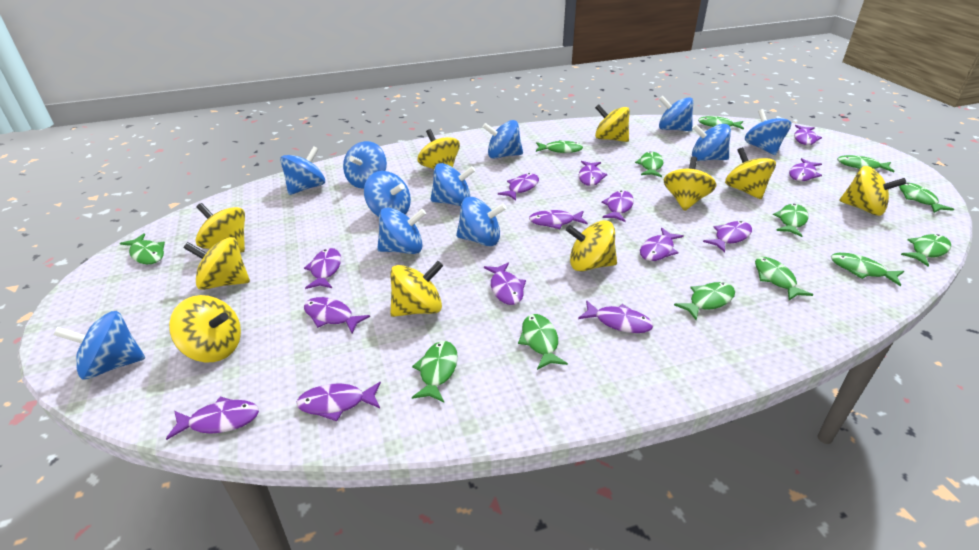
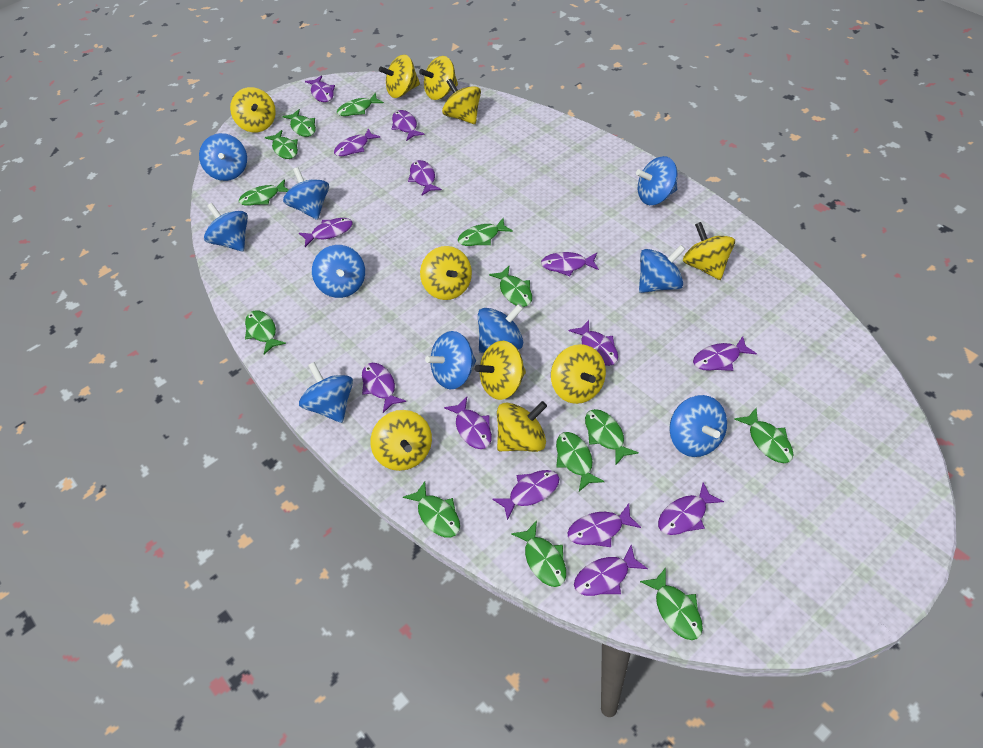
blue spinning top: [53,311,145,380] [280,146,325,195] [343,141,387,188] [364,171,411,217] [377,207,426,254] [430,163,475,206] [456,197,506,246] [483,120,523,159] [659,96,693,131] [692,124,731,161] [745,109,791,155] = 11 -> [199,133,247,181] [204,203,248,252] [283,167,329,220] [299,362,353,423] [312,245,365,298] [425,331,476,389] [478,304,523,353] [636,156,678,205] [639,245,685,293] [669,395,727,457] = 10

